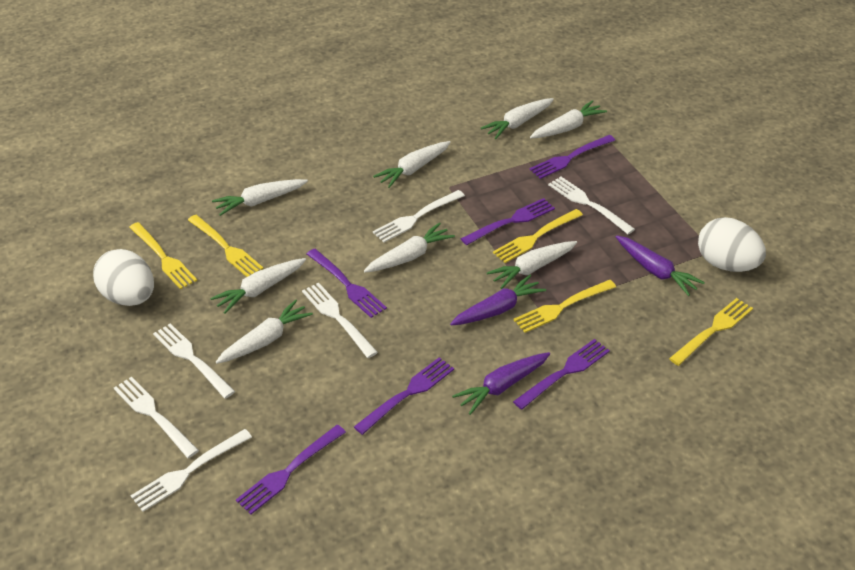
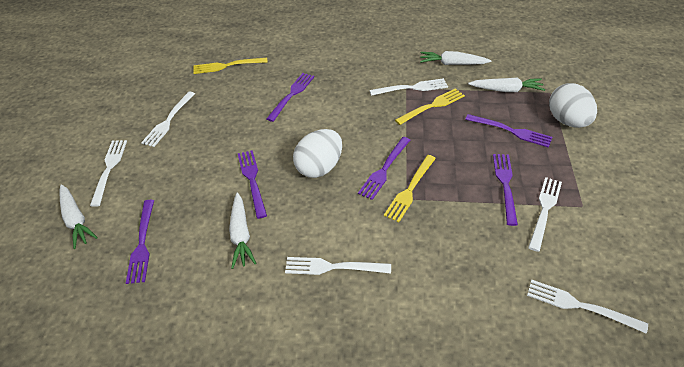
purple carrot: [450,275,546,326] [452,352,550,415] [616,236,705,296] = 3 -> none = 0
white carrot: [210,258,306,314] [212,179,308,216] [216,300,313,364] [364,223,455,273] [373,141,451,188] [481,98,554,139] [487,241,577,289] [530,100,607,138] = 8 -> [59,184,98,249] [229,192,257,269] [420,51,491,65] [468,78,545,92] = 4
yellow fork: [129,222,197,290] [188,215,264,277] [493,209,583,263] [514,280,616,333] [669,298,753,366] = 5 -> [193,58,268,74] [384,155,436,222] [395,88,465,125] = 3

